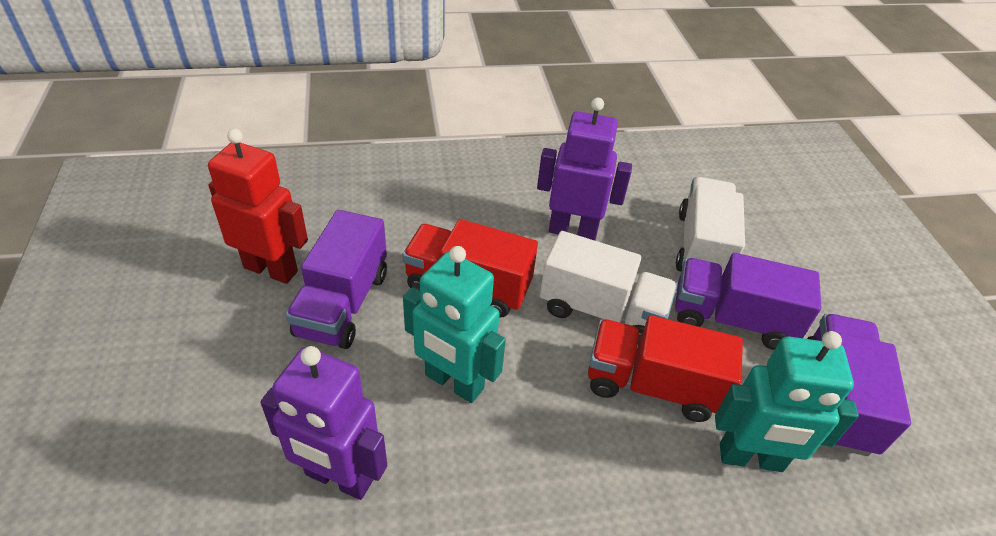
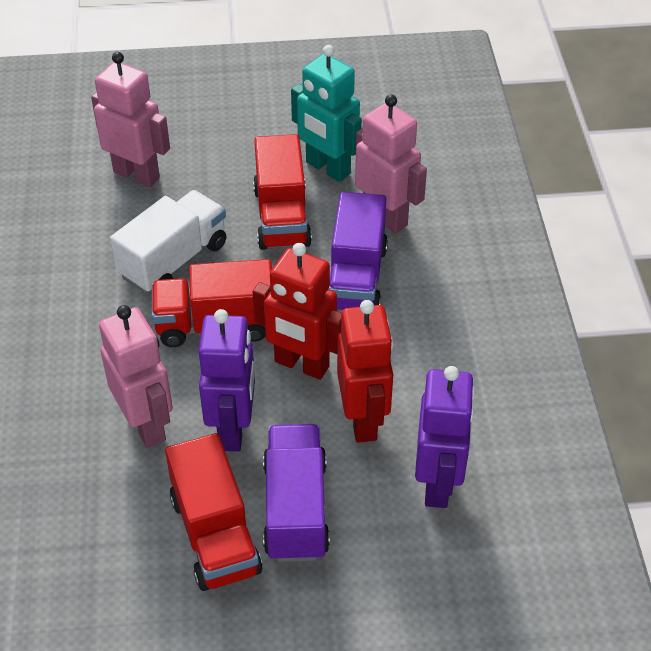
pink robot: none = 0 -> [91,52,170,187] [99,305,173,448] [355,94,427,234] = 3
purple truck: [285,210,387,349] [675,253,821,350] [807,314,911,456] = 3 -> [263,424,330,562] [329,192,388,311] = 2
red robot: [208,129,308,284] = 1 -> [253,243,341,380] [337,300,393,443] = 2
red truck: [402,219,538,318] [588,315,743,422] = 2 -> [152,259,272,347] [165,433,263,591] [253,134,312,250] = 3
turquoise robot: [403,246,506,403] [715,331,859,472] = 2 -> [291,45,362,182] = 1
white truck: [540,231,677,344] [676,177,745,275] = 2 -> [110,190,226,293] = 1

